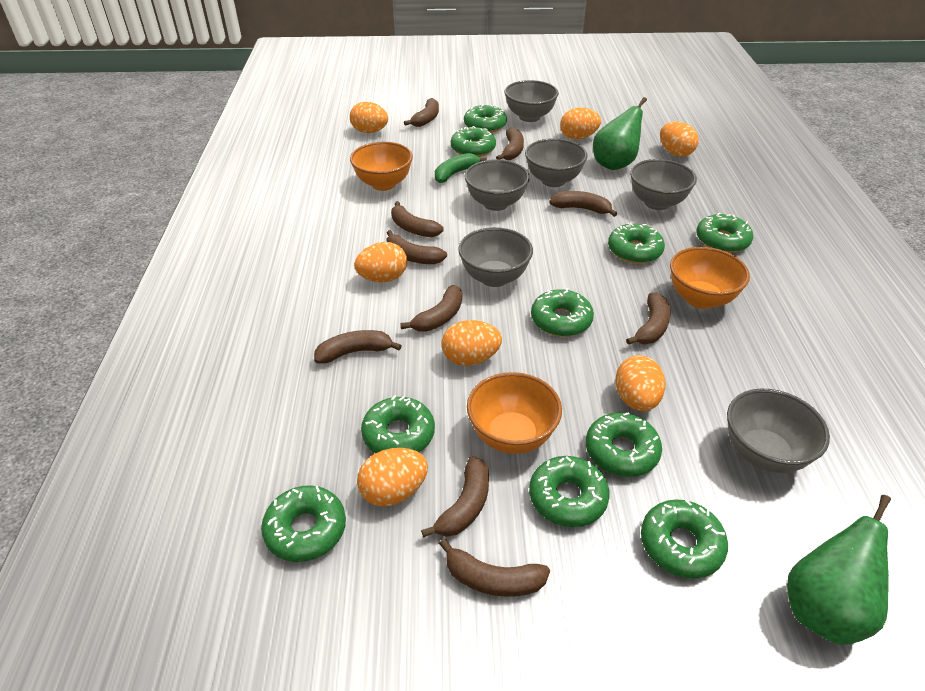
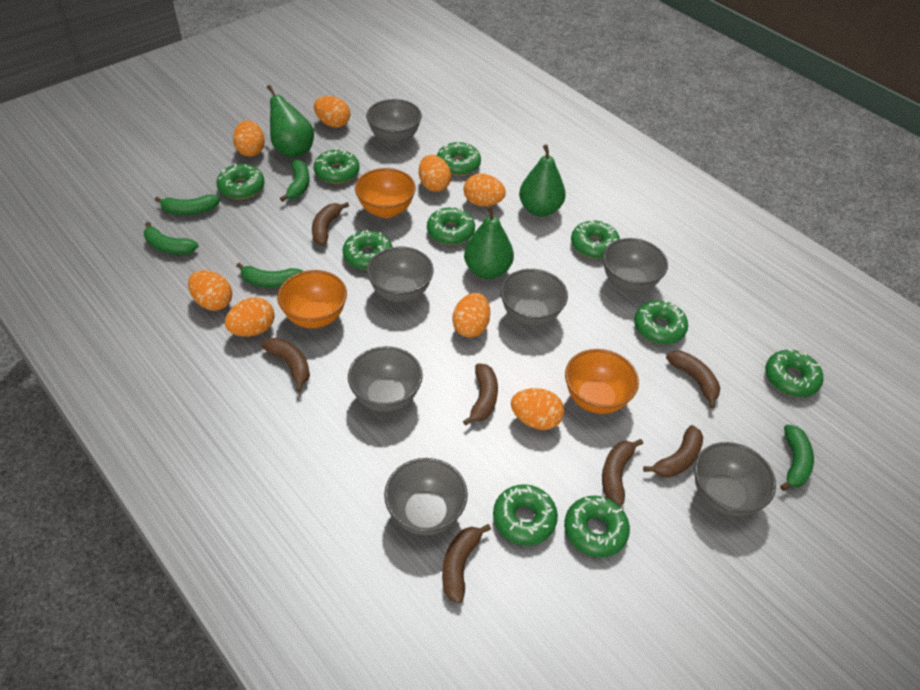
brown banana: [314,330,402,363] [386,230,447,264] [391,201,444,237] [400,285,462,332] [404,98,439,127] [421,456,489,538] [439,538,550,597] [496,127,524,160] [549,191,617,217] [626,293,671,345] = 10 -> [261,338,310,392] [312,202,349,245] [442,524,491,603] [463,363,498,425] [602,439,643,506] [643,425,703,478] [666,351,720,409] = 7
green banana: [435,153,487,183] = 1 -> [144,222,199,255] [155,195,220,215] [236,263,303,288] [280,160,310,202] [780,424,814,491] = 5
green pear: [593,97,647,170] [787,495,891,645] = 2 -> [267,85,314,158] [464,205,514,279] [519,144,566,216] = 3
grey bowl: [458,227,533,287] [465,159,530,211] [504,80,559,122] [525,138,587,187] [630,159,697,210] [727,389,830,473] = 6 -> [348,346,423,412] [366,99,422,145] [367,246,434,302] [384,458,468,535] [500,269,568,326] [603,238,668,292] [694,442,776,517] = 7
orange egg: [350,102,388,133] [354,242,407,282] [357,448,428,506] [442,320,502,366] [560,108,601,140] [615,355,665,411] [660,121,699,157] = 7 -> [188,270,232,311] [225,297,274,337] [233,120,265,157] [314,96,350,128] [419,155,451,192] [452,293,490,338] [464,174,506,206] [511,388,564,430] = 8

